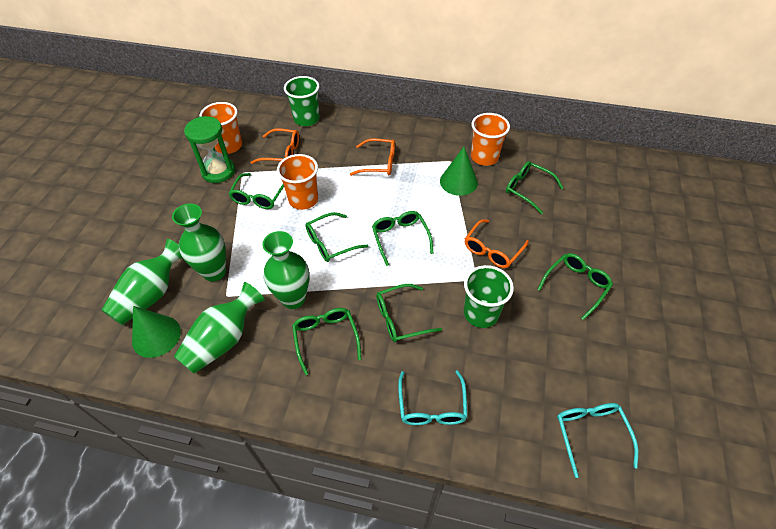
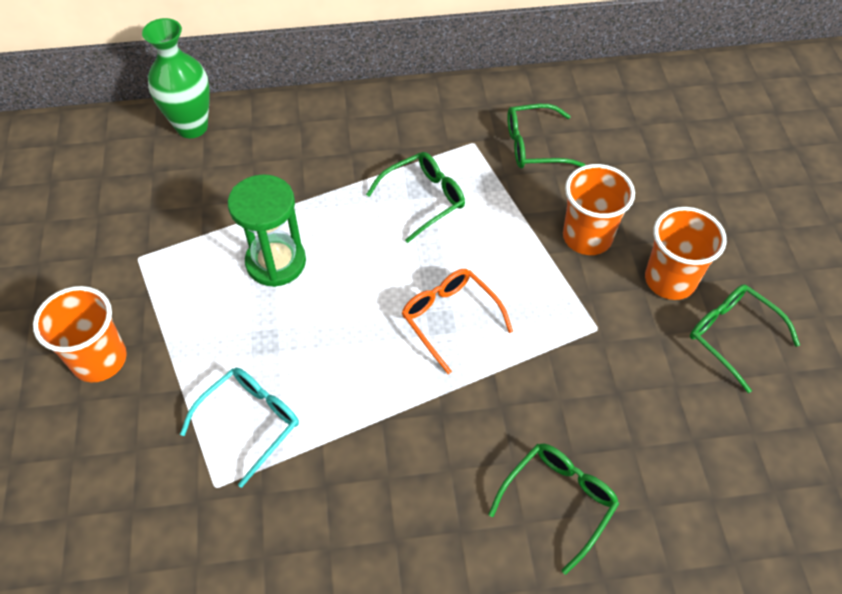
green cone: [132,306,181,358] [440,147,478,196] = 2 -> none = 0
green cup: [284,76,320,126] [464,265,514,328] = 2 -> none = 0
green glasses: [228,173,284,209] [292,308,361,375] [305,212,368,262] [372,211,434,266] [376,284,442,342] [506,161,563,214] [537,253,613,320] = 7 -> [366,152,465,243] [488,444,619,575] [507,104,585,168] [690,284,800,393] = 4
green vase: [102,239,182,325] [172,204,226,282] [174,282,265,373] [262,231,309,309] = 4 -> [142,18,210,138] = 1
orange glasses: [250,128,299,164] [350,138,395,176] [465,219,529,268] = 3 -> [402,269,513,374] = 1
turquoise glasses: [398,370,468,425] [557,403,638,478] = 2 -> [180,368,299,488] = 1

